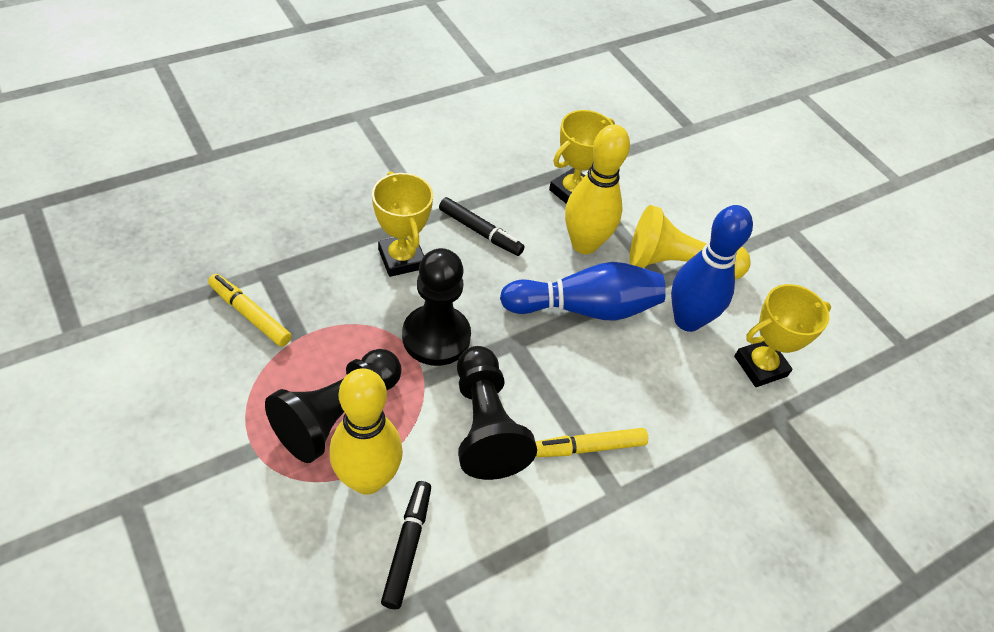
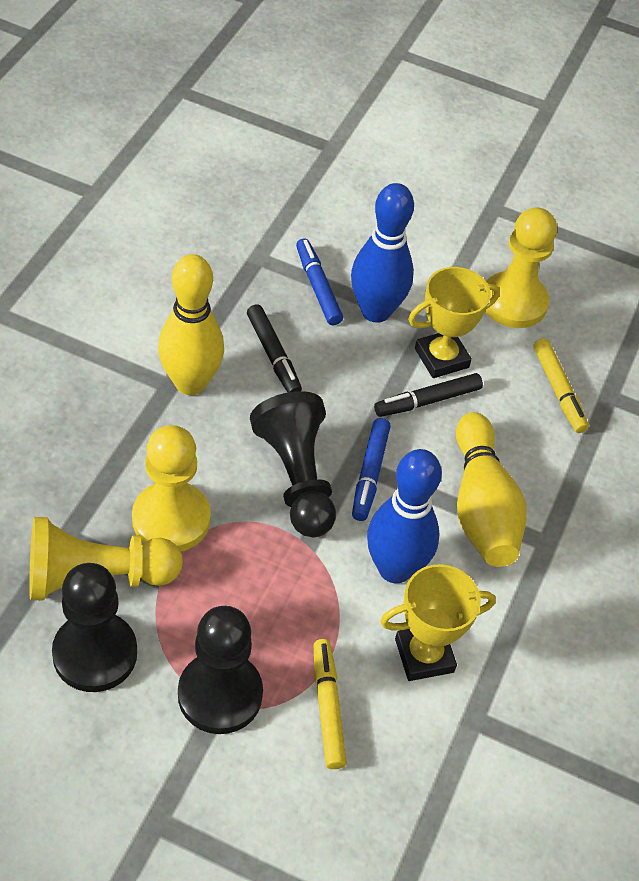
blue marker: none = 0 -> [296,238,343,325] [352,418,391,521] = 2
yellow pawn: [630,205,751,280] = 1 -> [29,517,183,600] [132,425,211,552] [485,208,557,328] = 3
yellow trophy: [372,171,433,277] [549,110,615,204] [734,284,831,387] = 3 -> [380,564,496,681] [408,267,500,378] = 2

